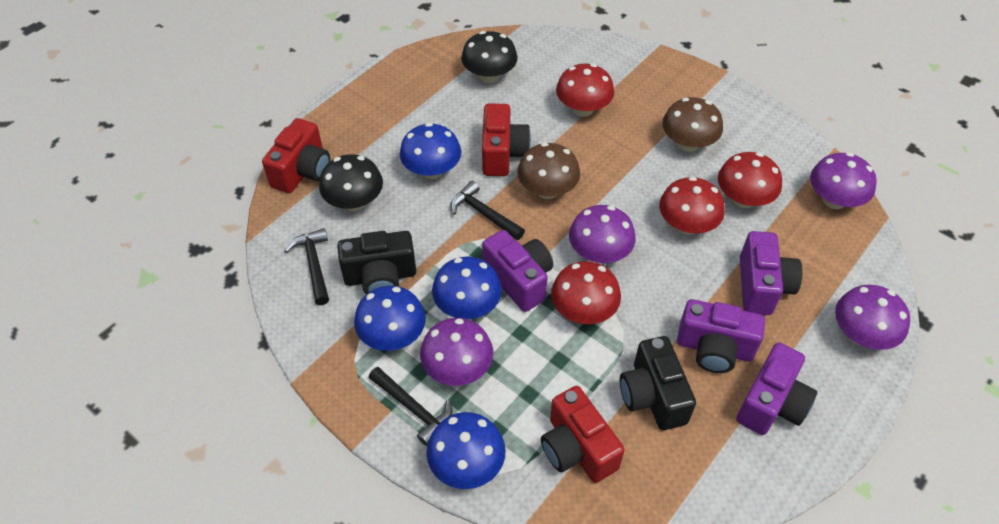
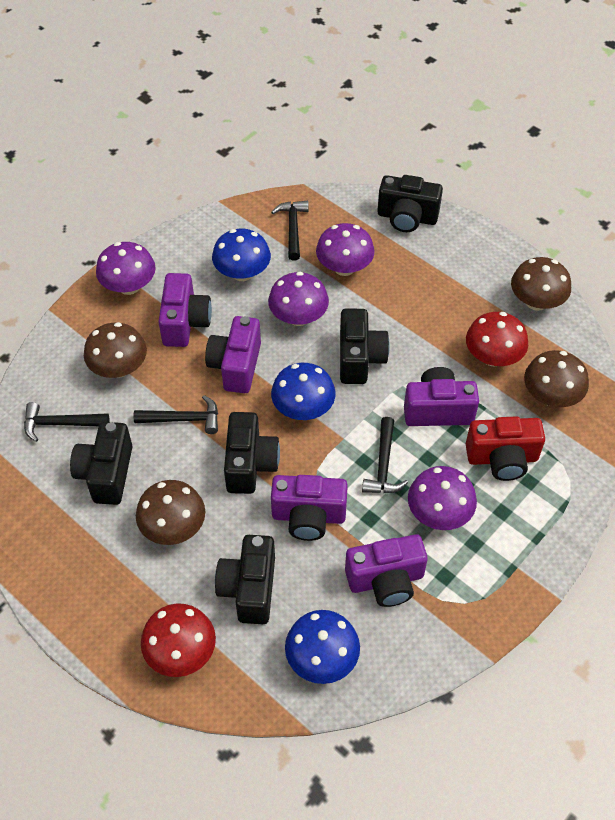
black camera: [337,231,416,294] [620,336,696,430] = 2 -> [70,422,132,505] [215,535,275,624] [224,412,280,494] [340,308,390,384] [377,175,443,232] = 5
black hammer: [285,228,329,305] [369,367,452,446] [451,181,525,240] = 3 -> [24,402,109,442] [133,395,218,434] [271,200,309,261] [362,417,408,493] = 4
black mushroom: [319,154,383,211] [461,31,518,83] = 2 -> none = 0
blue mushroom: [354,286,426,351] [400,123,461,179] [426,412,506,489] [432,257,502,319] = 4 -> [212,229,271,281] [271,363,336,420] [285,610,360,684] = 3
brown mushroom: [517,142,580,199] [662,97,723,152] = 2 -> [84,322,147,378] [136,480,205,545] [511,257,571,311] [524,350,589,407] = 4
purple camera: [482,230,553,312] [677,299,765,373] [736,342,817,435] [740,231,803,315] = 4 -> [158,273,212,347] [205,316,261,393] [271,475,348,541] [345,534,428,607] [404,367,479,426] = 5
red camera: [262,118,330,193] [482,104,531,176] [541,386,625,483] = 3 -> [466,416,545,481] = 1
red mushroom: [551,261,621,324] [556,64,614,117] [659,177,725,235] [718,152,782,208] = 4 -> [141,603,216,677] [466,312,528,367] = 2

